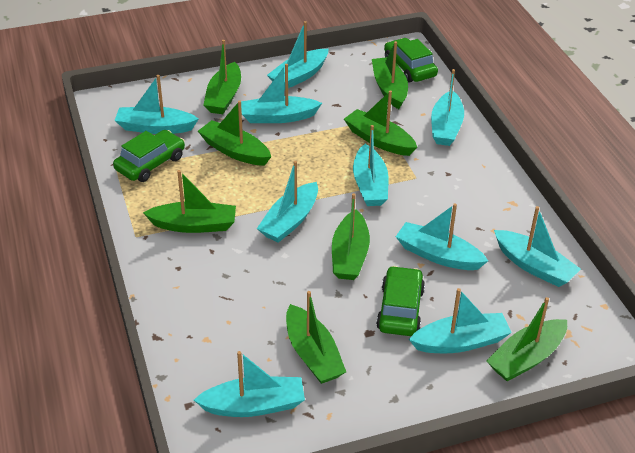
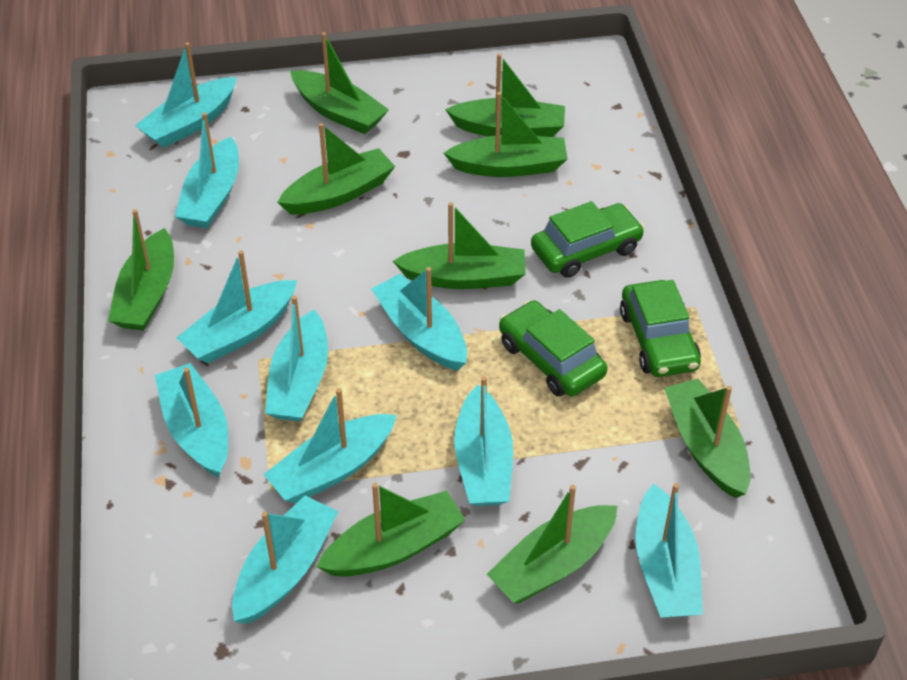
green boat: [143,170,236,233] [198,101,271,166] [203,40,241,114] [286,291,346,384] [332,193,370,280] [344,90,417,156] [372,41,408,109] [486,297,567,381] = 8 -> [108,209,174,331] [277,123,395,215] [290,32,389,134] [316,483,465,577] [393,202,525,289] [444,92,568,177] [445,54,565,137] [487,485,618,603] [664,379,751,498] = 9

